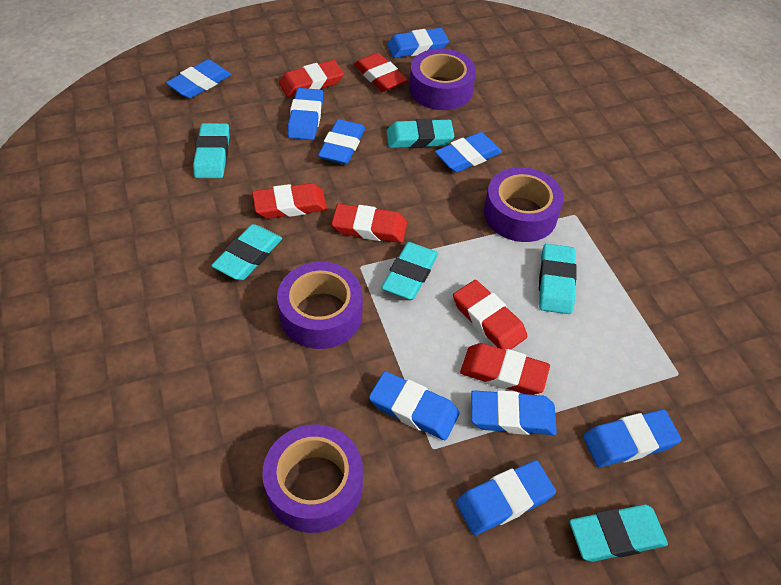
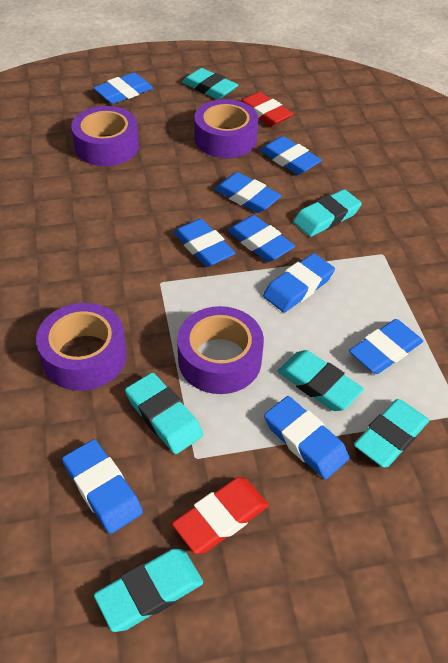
red eraser: [252,183,327,219] [279,60,344,97] [331,204,407,243] [354,53,407,92] [453,280,527,350] [460,343,550,395] = 6 -> [172,477,269,554] [240,92,293,127] = 2

